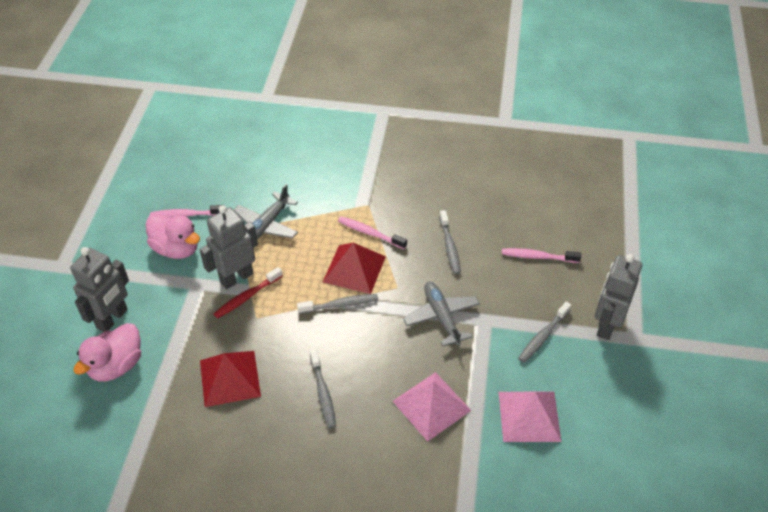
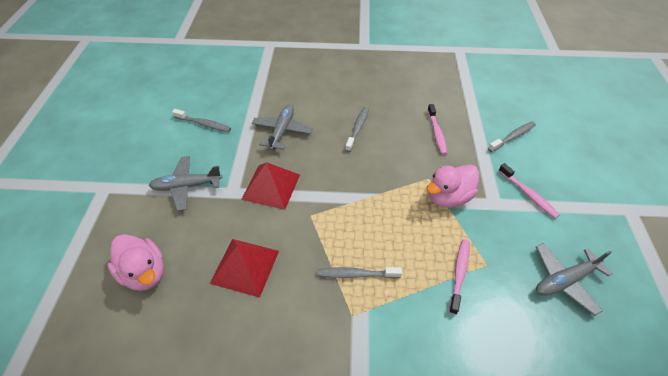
grey plane: [234,184,298,240] [403,282,480,346] = 2 -> [149,156,222,211] [252,105,313,150] [536,243,613,316] = 3
grey robot: [70,247,129,332] [200,205,258,289] [595,254,642,340] = 3 -> none = 0
pink pyramid: [392,372,472,441] [499,392,561,442] = 2 -> none = 0
red toothbrush: [214,267,283,318] = 1 -> none = 0

